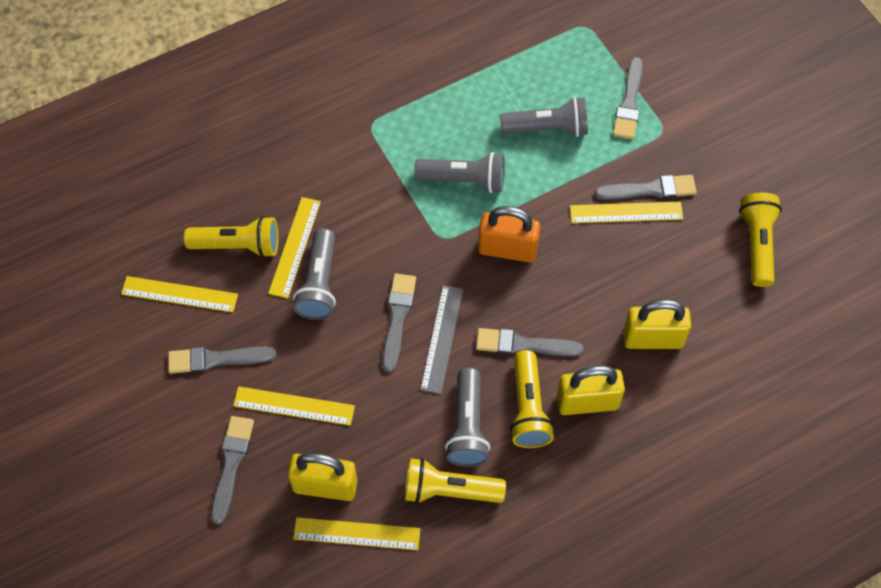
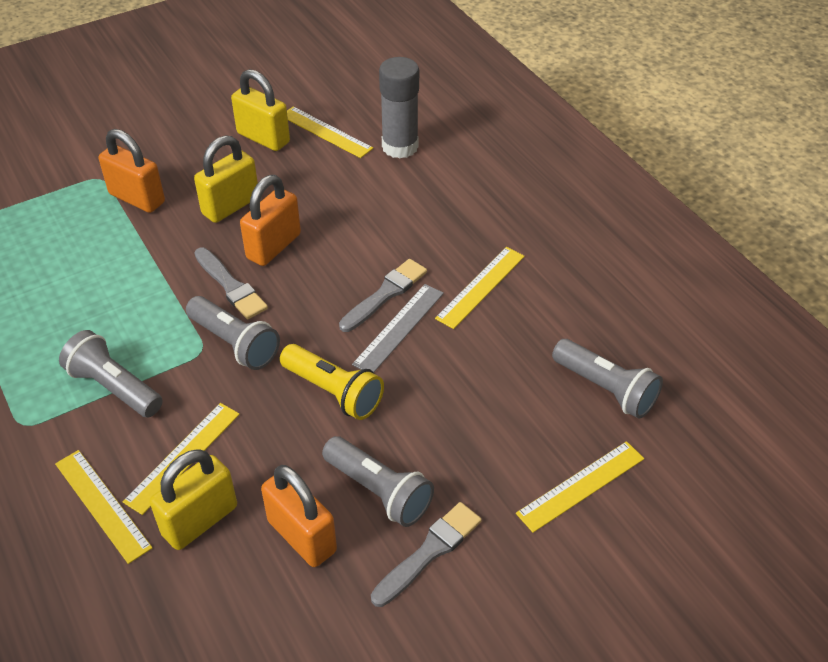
grey brush: [168,347,276,374] [211,416,254,525] [382,273,416,372] [476,328,584,356] [594,175,697,200] [613,57,643,139] = 6 -> [194,247,268,319] [339,259,427,332] [371,502,482,607] = 3
grey glue stick: none = 0 -> [379,57,419,159] = 1
orange padlock: [478,206,540,263] = 1 -> [98,129,165,213] [240,175,301,266] [261,465,337,567] = 3
yellow flashlight: [184,216,279,258] [405,458,506,504] [510,350,555,448] [739,193,782,287] = 4 -> [280,344,384,420] = 1

